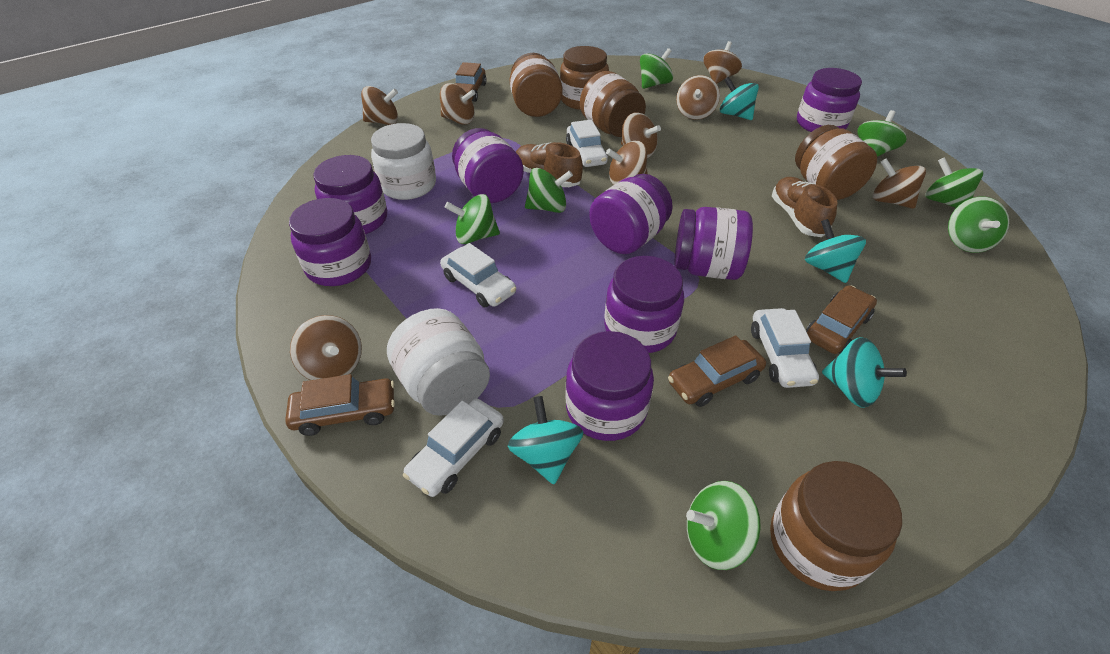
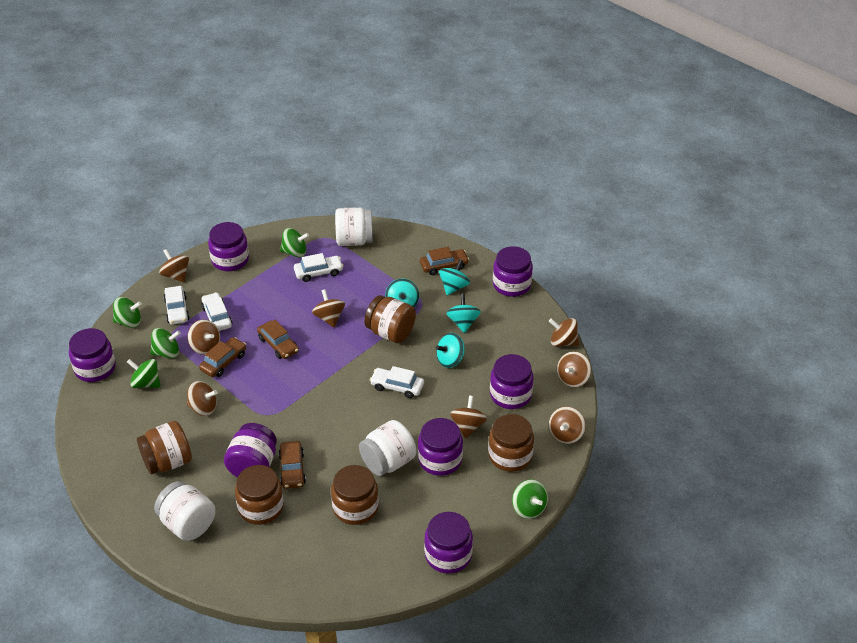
brown shoe: [516,142,583,187] [772,177,837,237] = 2 -> none = 0
green spinning top: [445,194,500,244] [525,168,573,213] [640,48,673,89] [686,481,761,570] [857,110,907,157] [925,157,983,208] [948,197,1009,253] = 7 -> [113,297,142,328] [127,359,160,388] [150,328,181,358] [280,228,309,257] [512,479,548,519] = 5
purple jar: [289,198,371,286] [313,155,387,234] [452,128,524,203] [566,331,654,441] [589,174,673,254] [604,256,684,353] [674,207,753,280] [797,68,862,132] = 8 -> [69,328,116,382] [208,222,249,271] [224,423,277,477] [418,418,463,476] [424,512,473,574] [490,354,534,409] [493,246,533,297] = 7
white jar: [371,123,436,200] [387,308,490,416] = 2 -> [154,481,215,541] [335,208,373,246] [359,420,416,476] = 3

